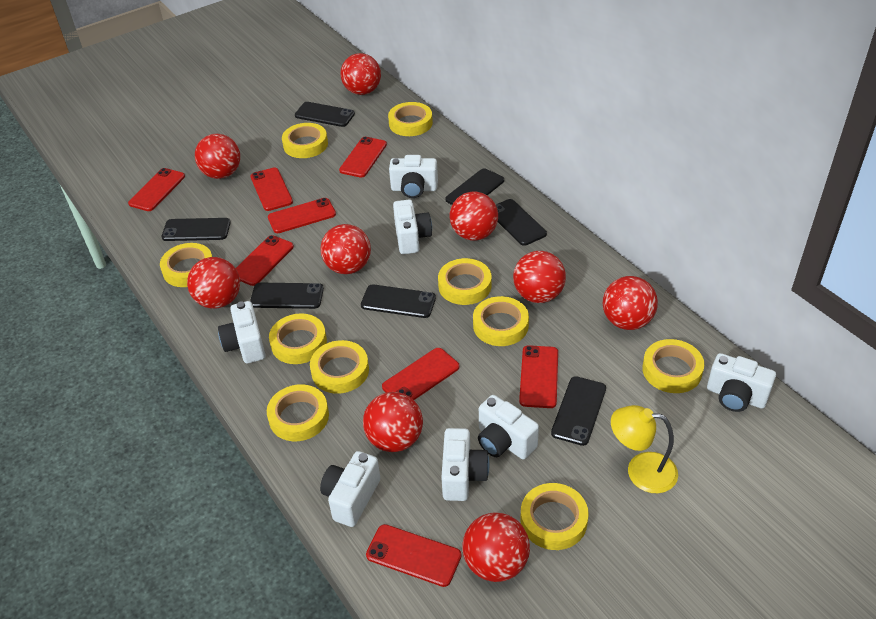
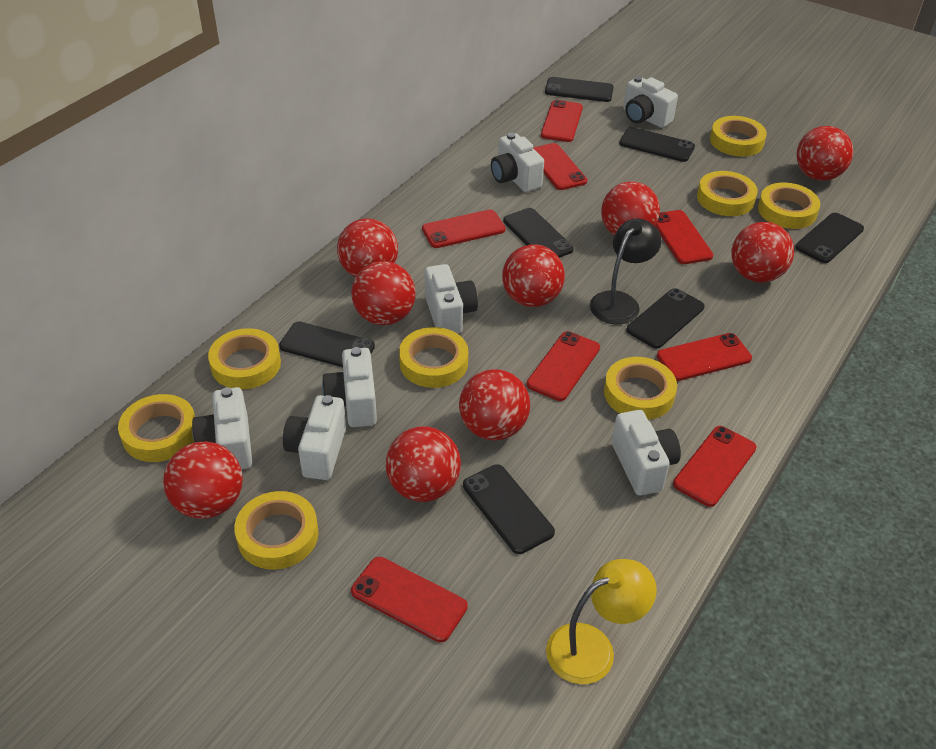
black lamp: none = 0 -> [590,218,661,324] = 1
yellow tape: [160,243,212,287] [267,384,329,441] [269,313,327,364] [282,123,328,158] [310,340,369,394] [388,102,433,136] [438,258,491,305] [473,296,529,346] [520,483,589,550] [642,339,704,393] = 10 -> [118,394,195,462] [208,328,281,389] [234,491,319,570] [399,327,468,388] [604,357,677,420] [697,171,758,216] [710,116,767,157] [758,182,820,229] = 8

